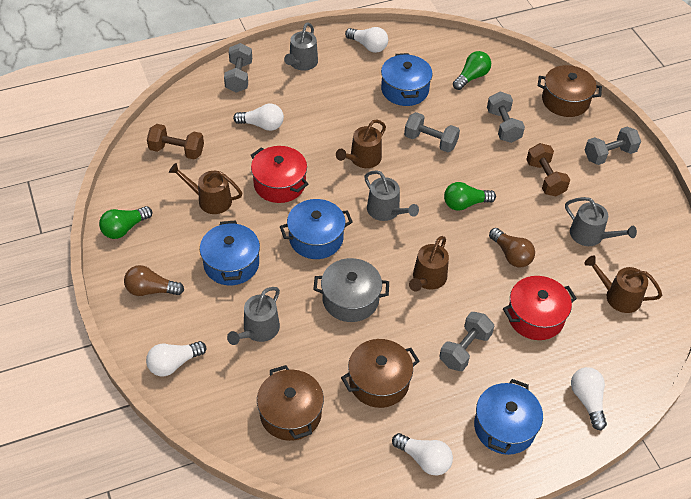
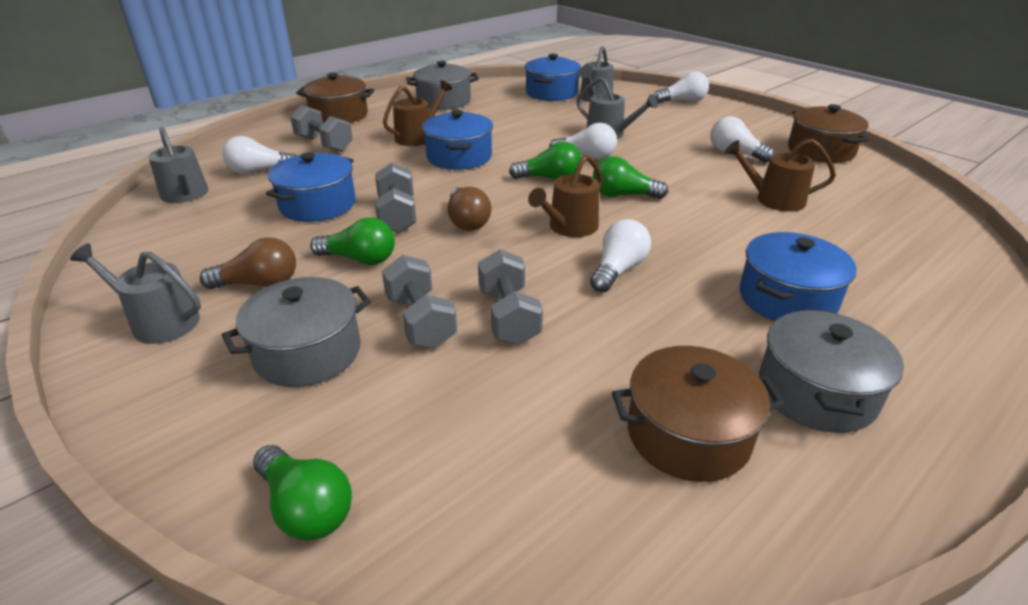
brown dumbbell: [147,124,204,160] [526,143,570,196] = 2 -> none = 0
brown watering can: [169,163,242,214] [336,119,386,168] [409,236,449,291] [585,255,662,313] = 4 -> [383,80,452,146] [528,155,603,237] [725,139,836,212] = 3
green light bulb: [99,206,152,239] [444,182,496,211] [453,51,491,90] = 3 -> [253,445,352,541] [310,217,395,265] [509,142,582,179] [593,156,668,199] = 4
grey dumbbell: [224,43,252,93] [404,112,460,152] [439,312,494,371] [487,92,525,143] [585,127,641,165] = 5 -> [290,105,353,152] [375,163,417,233] [382,255,457,349] [478,249,543,345] = 4
grey pot: [313,258,389,322] = 1 -> [222,277,371,387] [406,61,479,110] [759,308,904,433] = 3
red pot: [251,146,309,203] [503,276,577,340] = 2 -> none = 0

